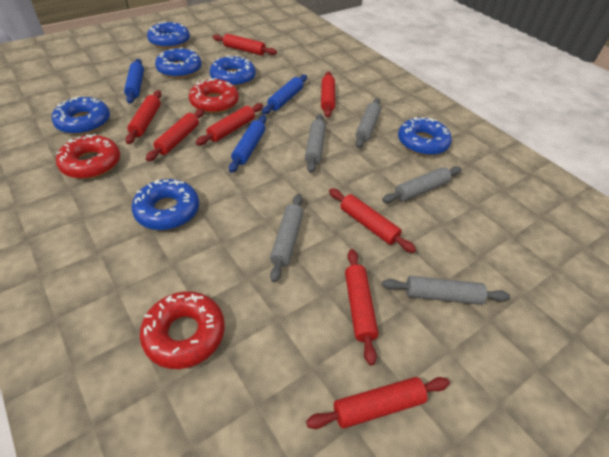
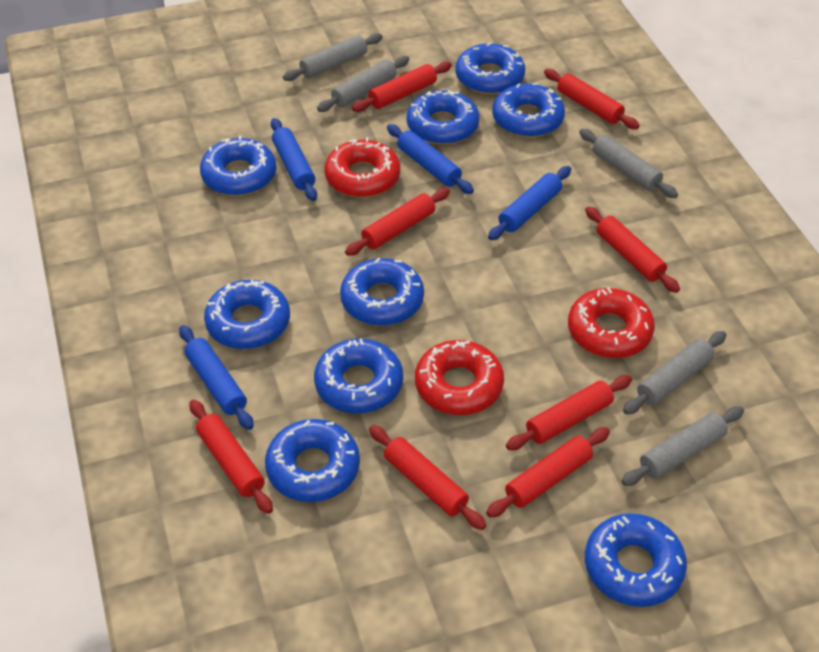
blue donut: [52,96,110,135] [131,179,199,230] [147,21,190,49] [155,47,202,78] [209,55,256,87] [398,117,452,156] = 6 -> [200,135,276,196] [204,280,290,349] [265,419,360,502] [314,338,403,413] [340,258,424,326] [407,90,479,145] [456,42,525,94] [492,83,565,137] [585,513,687,607] = 9
blue rolling pin: [124,59,144,104] [229,115,267,173] [262,75,307,114] = 3 -> [179,325,254,430] [271,118,317,201] [387,124,474,194] [488,166,571,240] = 4

